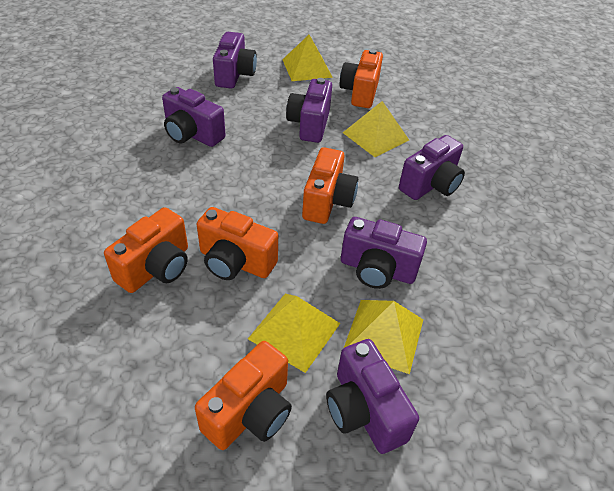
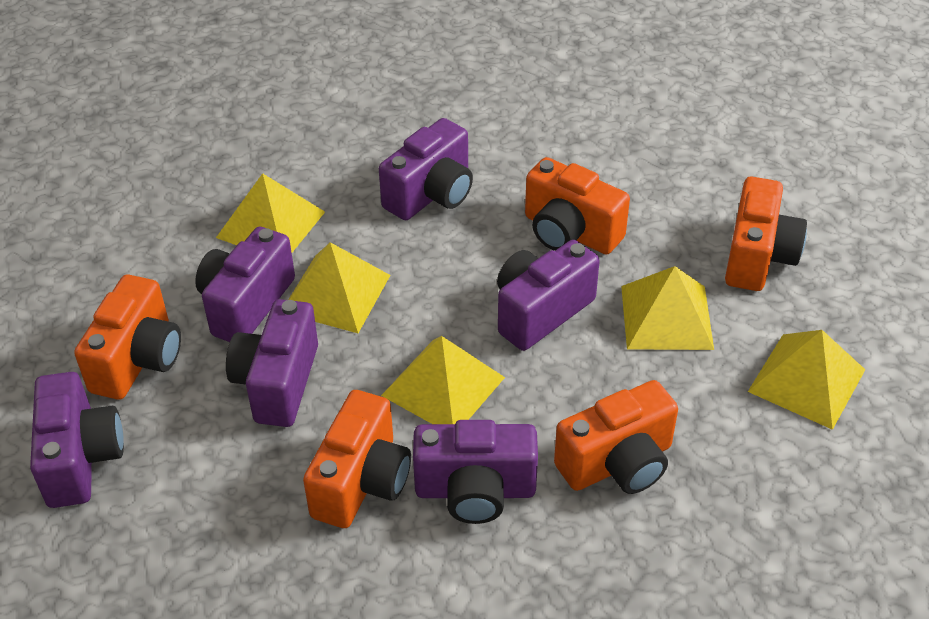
yellow pyramid: [248,294,340,373] [282,35,333,81] [343,101,409,157] [344,300,423,374] = 4 -> [216,173,325,252] [288,242,390,333] [381,336,505,424] [621,266,714,350] [748,330,865,430] = 5

